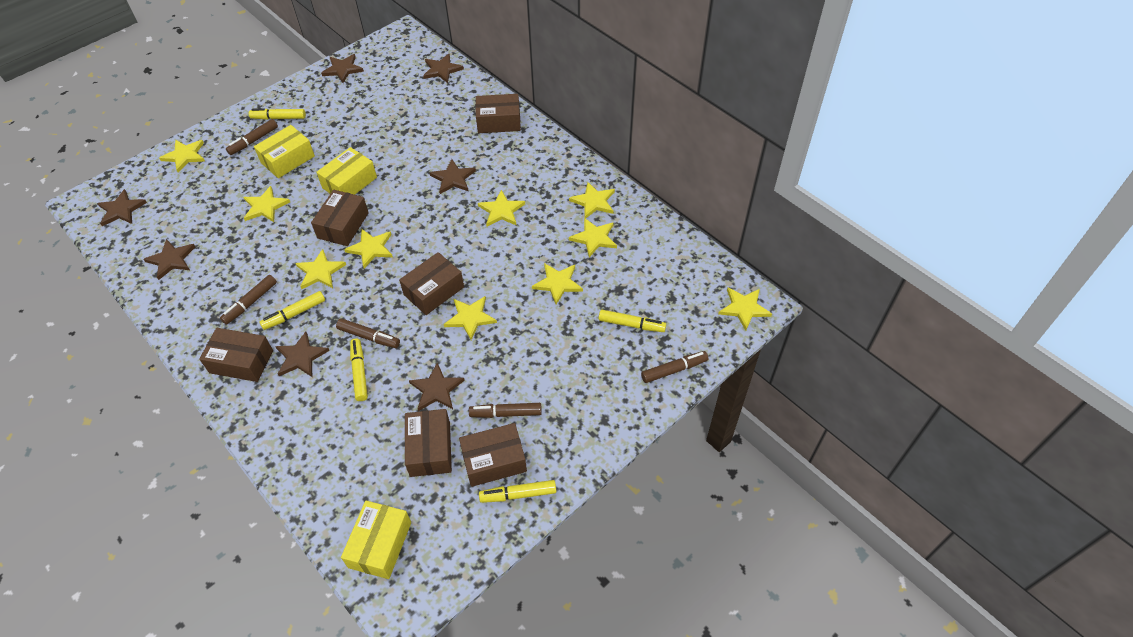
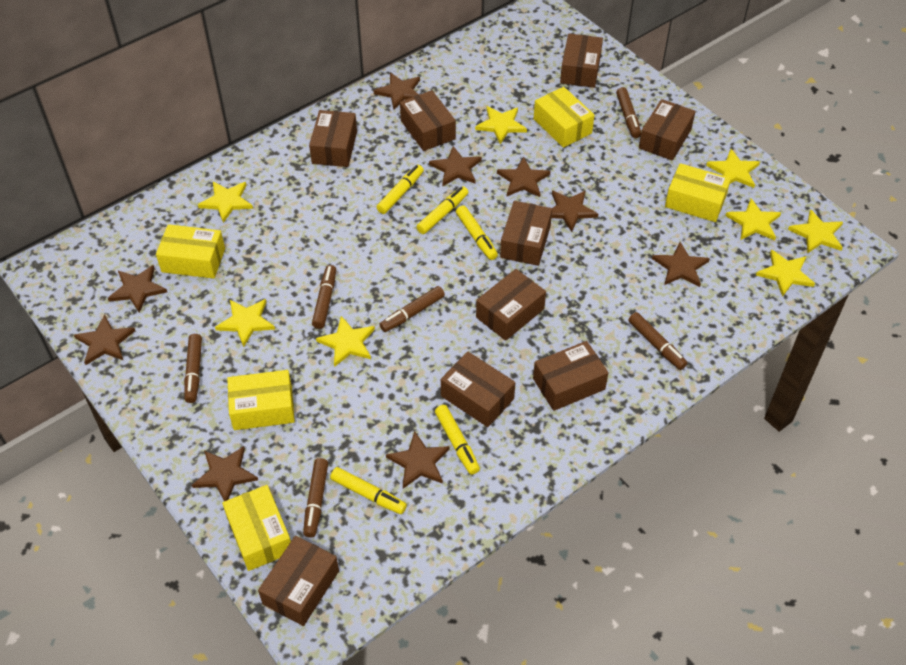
brown box: [199,328,273,382] [311,190,369,246] [399,252,464,315] [405,409,452,477] [459,423,527,487] [475,94,521,133] = 6 -> [258,536,339,626] [309,110,357,167] [400,90,456,151] [441,352,515,427] [476,269,546,341] [500,201,552,266] [533,341,609,411] [560,33,603,88] [639,99,695,161] = 9
brown marker: [220,275,277,325] [226,119,278,155] [336,318,400,348] [469,403,542,418] [641,351,708,383] = 5 -> [184,334,202,403] [303,458,328,538] [312,265,336,329] [380,286,445,332] [616,87,641,138] [628,312,688,370] = 6
brown star: [97,189,147,226] [144,239,195,280] [275,332,329,377] [321,54,364,83] [409,363,465,411] [423,54,464,83] [430,159,476,194] = 7 -> [74,314,135,365] [108,265,167,313] [192,446,258,501] [373,73,420,109] [386,431,449,489] [429,146,482,186] [497,157,550,197] [551,190,598,232] [652,242,710,287] = 9
yellow box: [254,125,315,178] [316,147,377,195] [341,501,411,579] = 3 -> [156,224,225,279] [222,485,291,571] [227,370,295,430] [534,87,594,148] [665,163,731,222] = 5
yellow star: [159,140,205,173] [243,186,290,222] [295,249,346,289] [344,229,393,268] [444,296,497,340] [478,190,525,226] [532,263,583,304] [569,182,615,218] [569,218,617,257] [718,288,772,331] = 10 -> [198,182,253,223] [215,299,275,347] [316,316,375,367] [475,106,527,144] [706,149,760,188] [725,199,781,240] [756,249,815,297] [788,209,843,254] = 8

